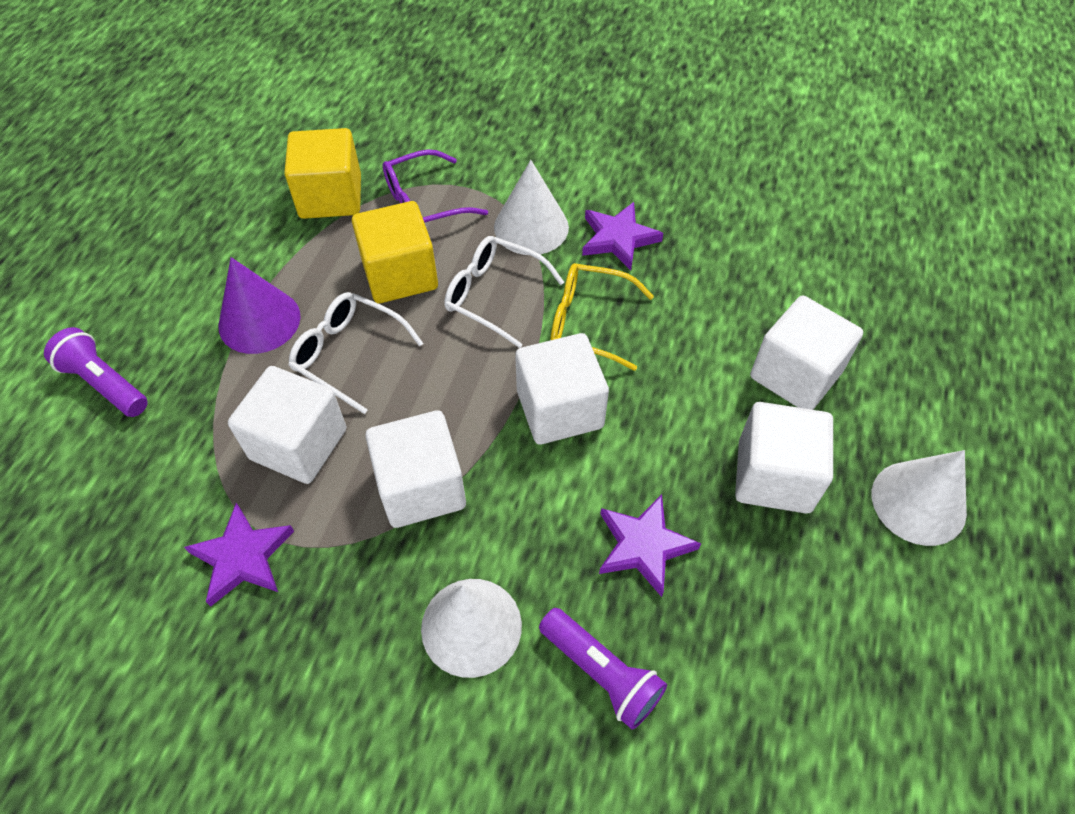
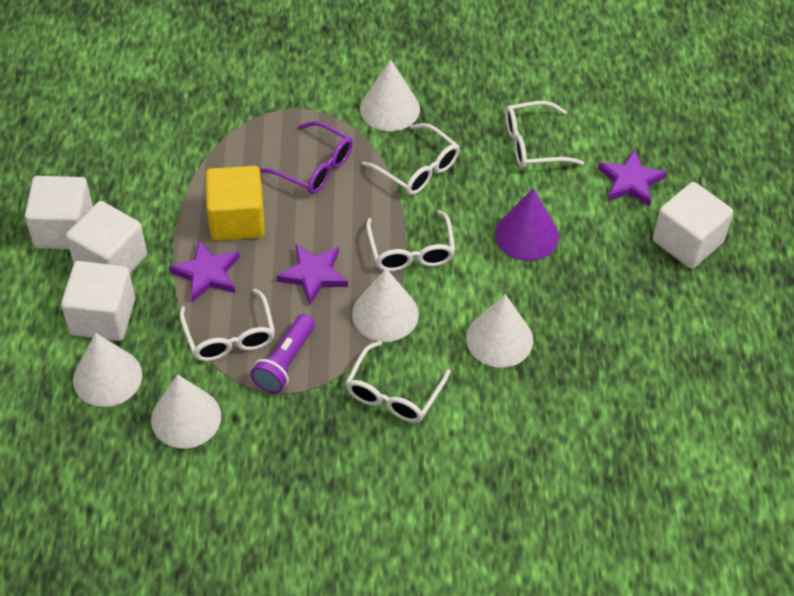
purple flashlight: [44,327,148,417] [539,608,667,730] = 2 -> [251,314,315,393] = 1
white cone: [421,579,522,678] [494,160,569,255] [872,450,967,546] = 3 -> [73,333,142,407] [151,375,221,449] [352,269,419,342] [360,59,420,131] [466,294,533,368] = 5
white cube: [228,366,346,484] [365,410,466,528] [515,333,609,444] [735,402,833,513] [750,295,863,410] = 5 -> [25,176,93,249] [61,261,135,341] [66,201,147,273] [653,182,733,269] = 4
white glasses: [289,292,424,414] [444,236,564,348] = 2 -> [179,289,275,361] [346,341,451,423] [362,123,460,195] [366,210,455,271] [505,101,584,168] = 5
yellow cube: [284,128,361,219] [352,201,438,303] = 2 -> [206,166,265,241] = 1
yellow glasses: [550,263,654,371] = 1 -> none = 0

